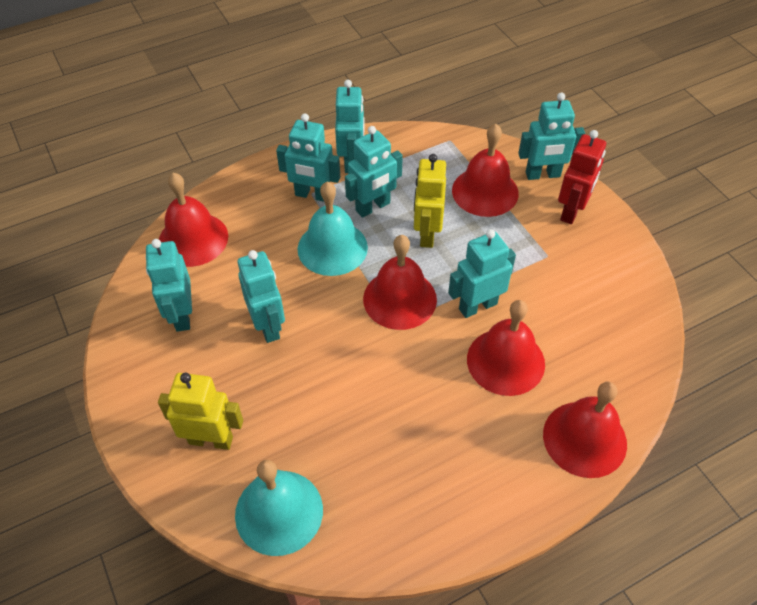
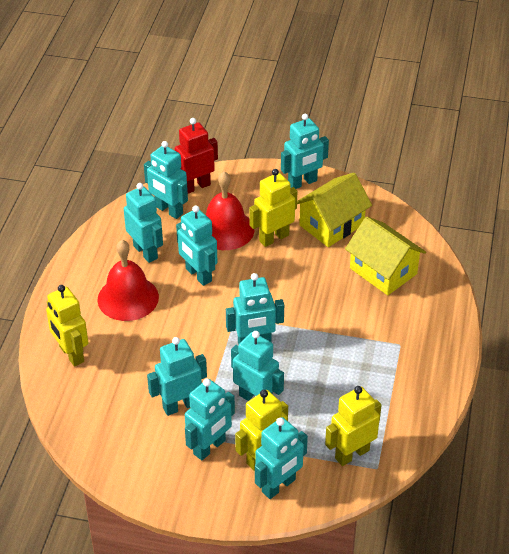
red bell: [159,173,228,267] [363,235,437,330] [452,124,519,217] [467,300,545,396] [543,382,627,478] = 5 -> [98,240,159,321] [206,171,254,250] = 2
turquoise bell: [235,460,323,556] [297,182,368,276] = 2 -> none = 0
turquoise robot: [146,239,192,332] [238,250,285,343] [276,113,340,202] [335,80,365,173] [345,126,403,218] [448,229,516,318] [518,92,585,180] = 7 -> [124,183,163,263] [144,141,188,219] [147,337,207,416] [176,205,217,286] [185,379,235,460] [226,273,284,344] [231,331,284,401] [255,417,308,499] [281,114,329,189] = 9
yellow house: none = 0 -> [297,173,372,247] [345,216,426,295] = 2
yellow robot: [158,373,243,450] [414,154,446,248] = 2 -> [46,285,88,367] [235,390,288,471] [249,169,297,247] [325,386,382,466] = 4

